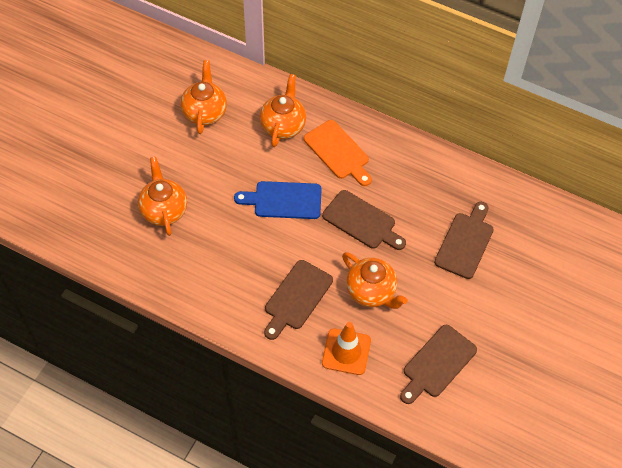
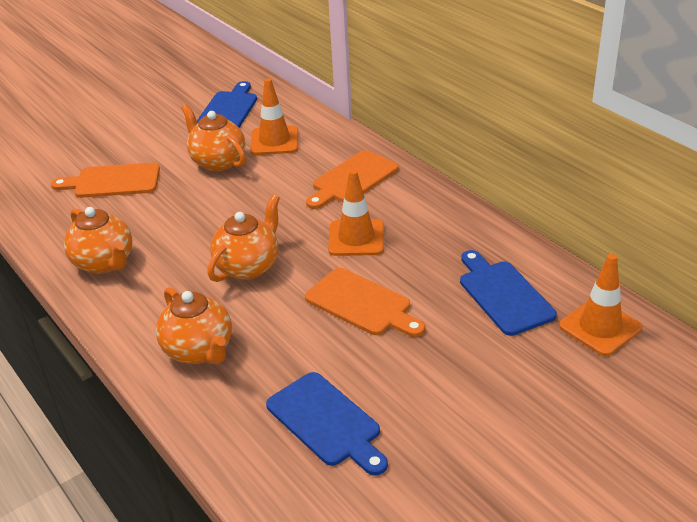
blue cutting board: [234,181,322,219] = 1 -> [197,81,257,128] [266,372,388,476] [460,250,557,336] = 3
brown cutting board: [264,260,333,340] [322,190,406,250] [400,325,477,404] [434,202,494,279] = 4 -> none = 0
orange cutting board: [304,120,372,186] = 1 -> [51,163,160,198] [305,268,425,337] [306,150,399,209] = 3
orange traffic cone: [322,322,371,375] = 1 -> [250,78,298,155] [328,170,384,256] [559,254,642,356] = 3

